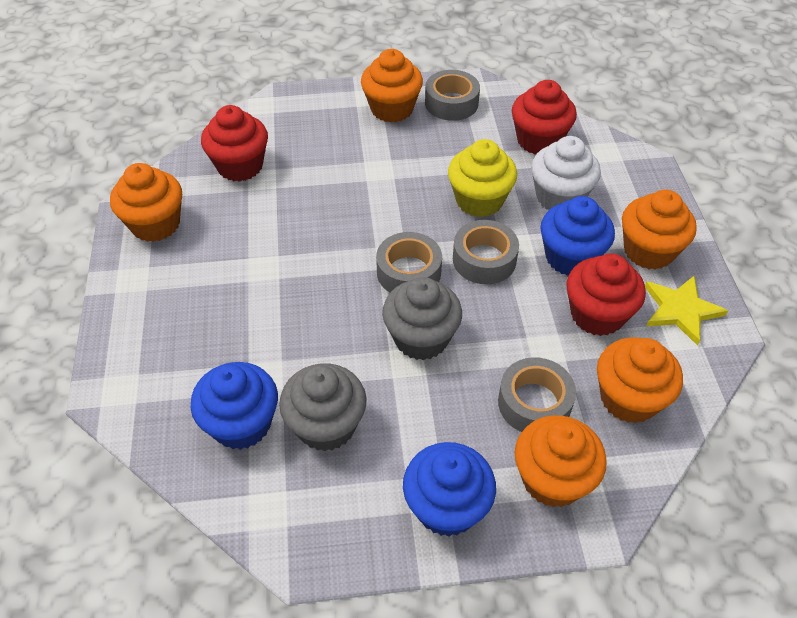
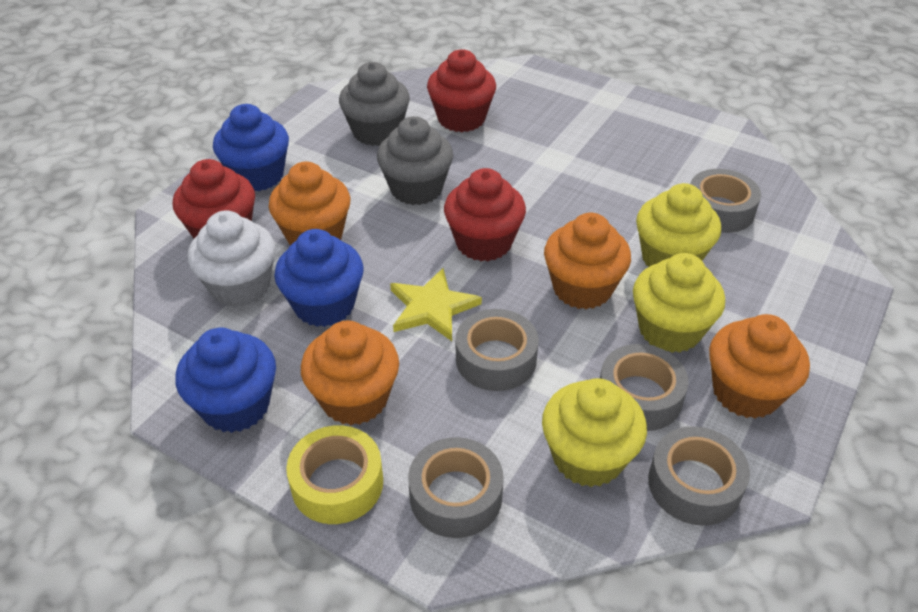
grey tape: [376,232,442,293] [425,70,480,121] [453,220,519,284] [498,357,576,432] = 4 -> [408,437,504,538] [456,309,539,391] [600,344,689,431] [648,426,750,526] [690,169,761,233] = 5
orange cupcake: [110,163,182,242] [361,49,423,123] [515,415,607,507] [597,338,683,423] [622,190,697,270] = 5 -> [269,161,350,246] [301,321,399,425] [544,213,631,309] [709,314,810,419] = 4
yellow cupcake: [448,139,517,217] = 1 -> [542,378,647,487] [633,253,725,353] [636,183,721,267] = 3
yellow tape: none = 0 -> [286,425,383,524] = 1

